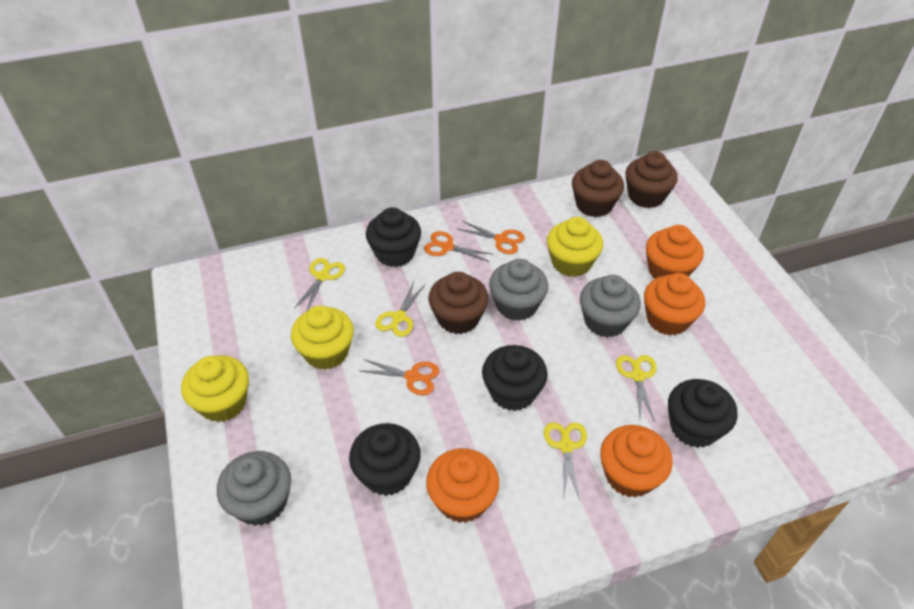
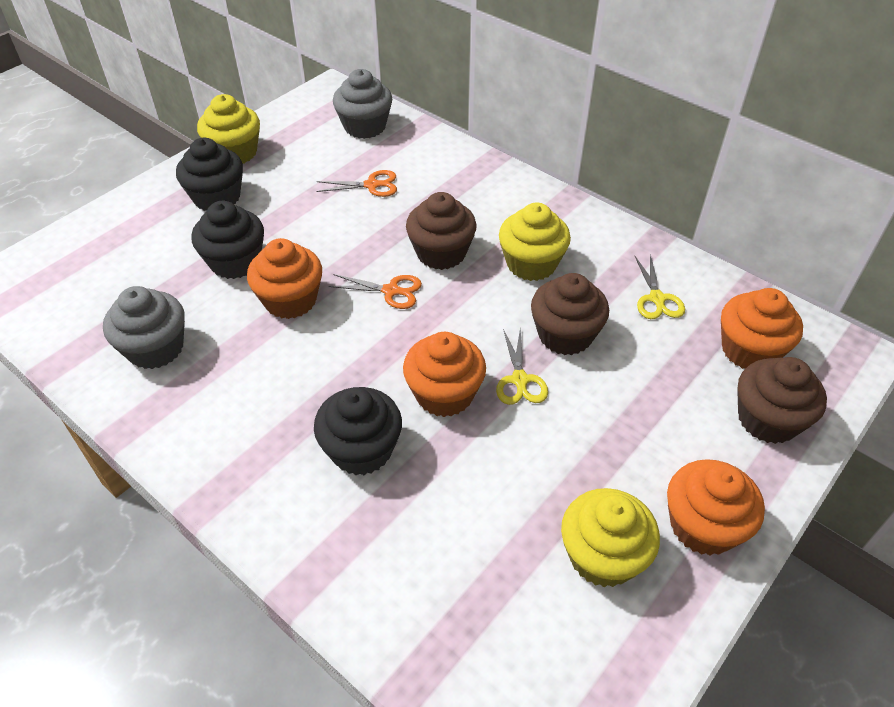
black cupcake: [349,423,421,496] [366,207,421,267] [482,345,548,411] [668,379,737,448] = 4 -> [176,138,243,211] [192,201,264,279] [314,387,402,475] = 3
grey cupcake: [217,451,291,526] [489,259,548,321] [580,275,641,338] = 3 -> [103,286,185,369] [333,69,392,139] = 2
orange scissors: [361,359,439,395] [424,231,492,262] [458,221,525,254] = 3 -> [316,170,397,197] [329,274,422,309] = 2
yellow scissors: [295,258,345,310] [375,282,425,337] [544,422,587,500] [616,355,657,422] = 4 -> [496,328,548,405] [635,254,685,319] = 2

